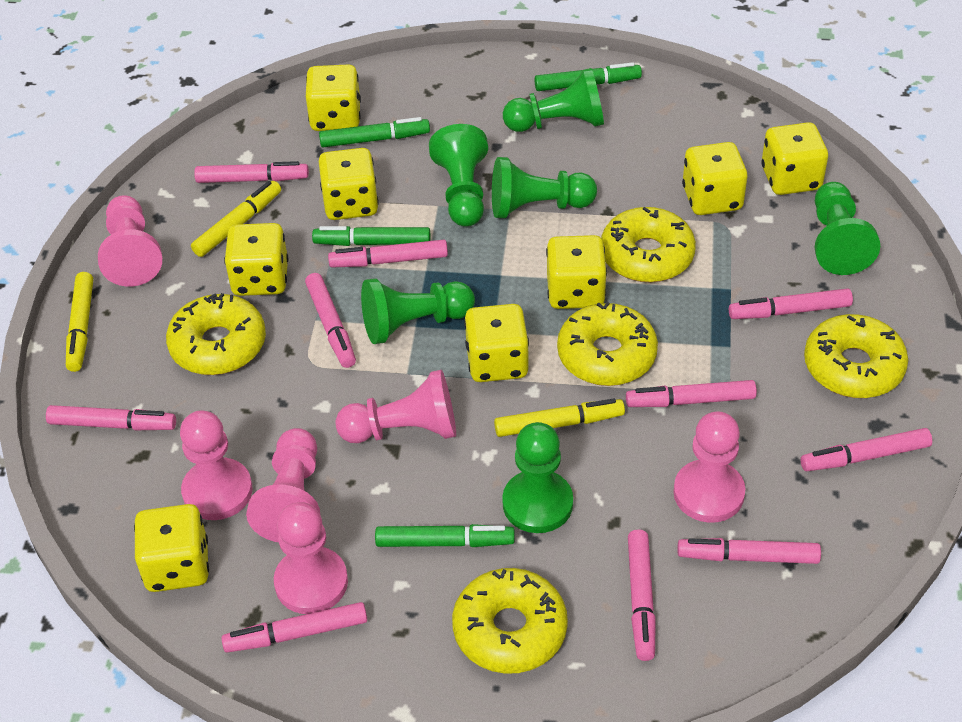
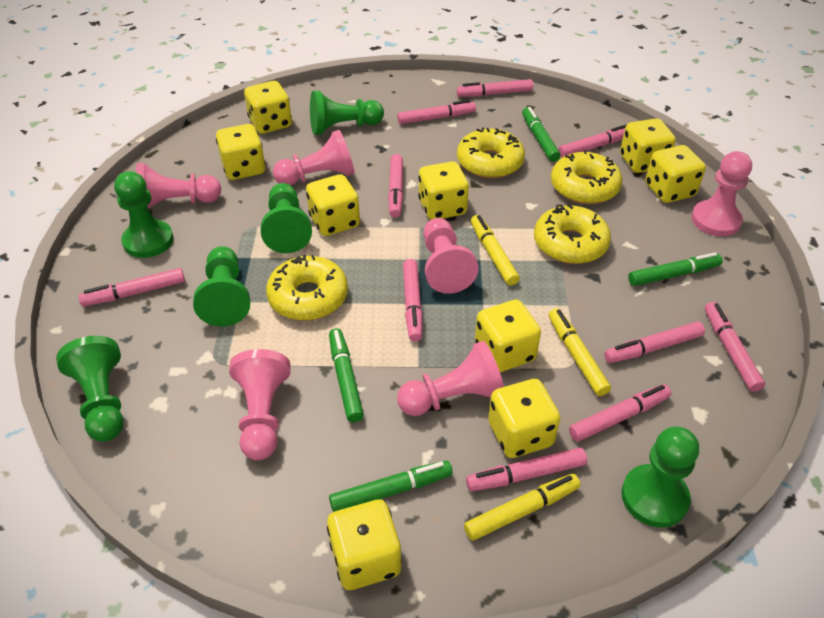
yellow dice: [134,504,209,592] [224,223,288,296] [306,64,361,131] [319,148,379,220] [464,304,529,382] [546,235,607,309] [682,142,747,215] [762,122,828,195] = 8 -> [216,124,266,180] [244,81,292,134] [306,174,360,236] [327,500,402,590] [418,161,469,220] [475,300,541,372] [488,379,560,458] [620,118,676,173] [645,145,706,203] = 9
yellow donut: [166,293,266,375] [452,568,568,674] [557,302,658,386] [601,207,696,283] [804,314,908,398] = 5 -> [266,255,348,321] [457,128,525,178] [534,204,611,264] [551,150,623,204] = 4

